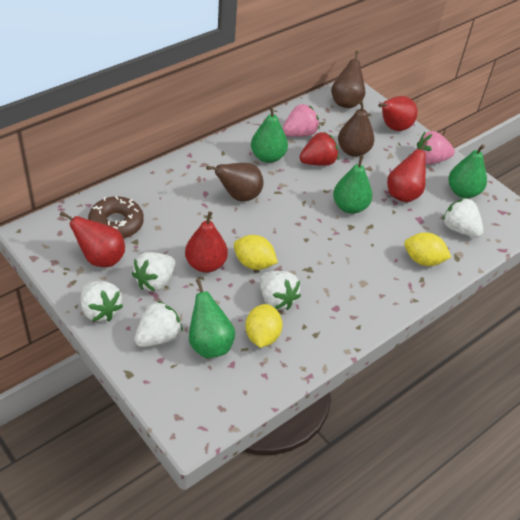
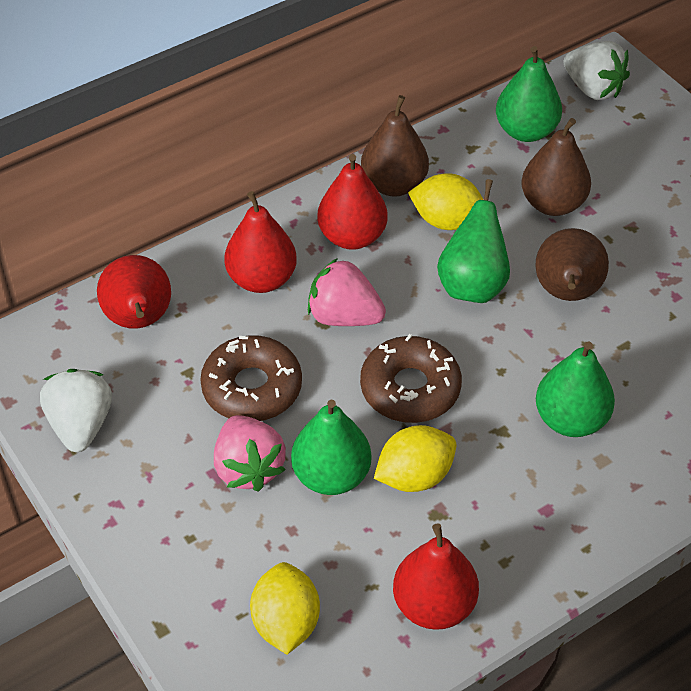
brown donut: [88,196,144,239] = 1 -> [200,335,302,421] [360,334,462,423] = 2
red strawberry: [299,132,339,166] = 1 -> none = 0
white strawberry: [81,281,123,322] [132,252,175,291] [134,301,183,347] [260,271,301,310] [442,198,484,237] = 5 -> [40,369,112,452] [564,41,630,100] = 2

